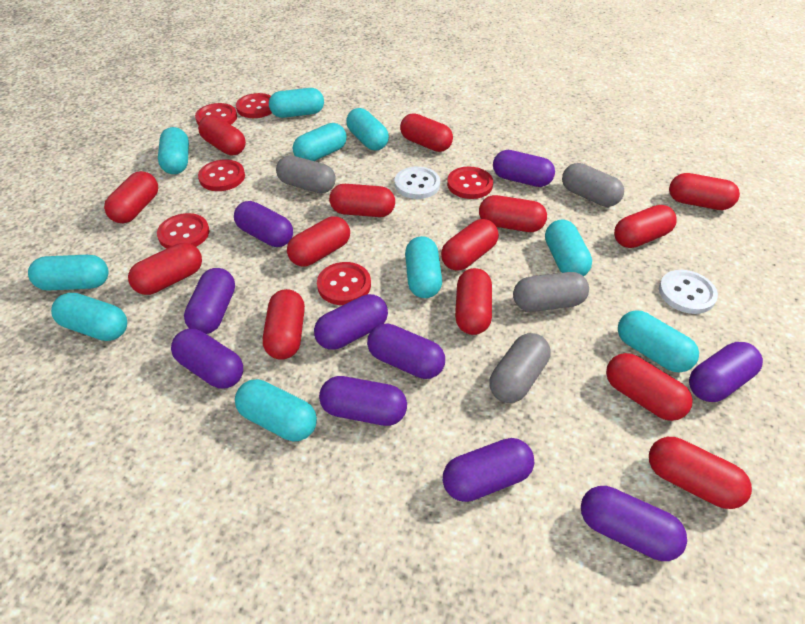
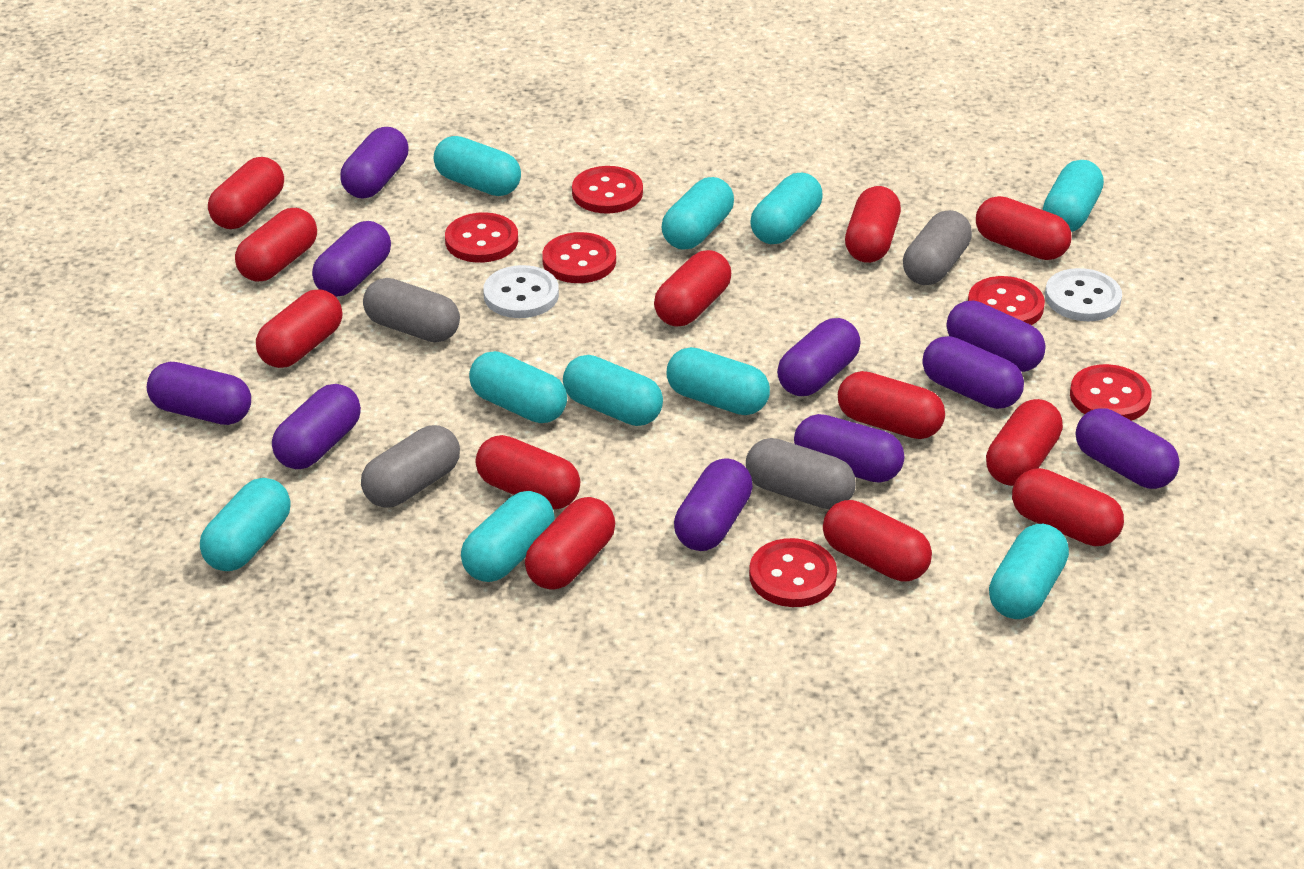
red capsule: [104,171,158,223] [128,243,202,295] [198,115,246,155] [263,289,305,360] [287,216,350,267] [329,184,395,217] [400,113,453,152] [441,219,499,271] [455,268,492,335] [479,195,547,232] [606,353,693,421] [614,205,677,248] [649,437,752,509] [669,173,740,210] = 14 -> [208,157,284,229] [235,208,317,282] [256,289,342,368] [475,435,580,510] [525,497,615,589] [654,250,731,327] [823,500,932,582] [838,371,945,439] [845,186,901,263] [976,196,1071,260] [986,399,1063,486] [1012,468,1124,546] = 12

